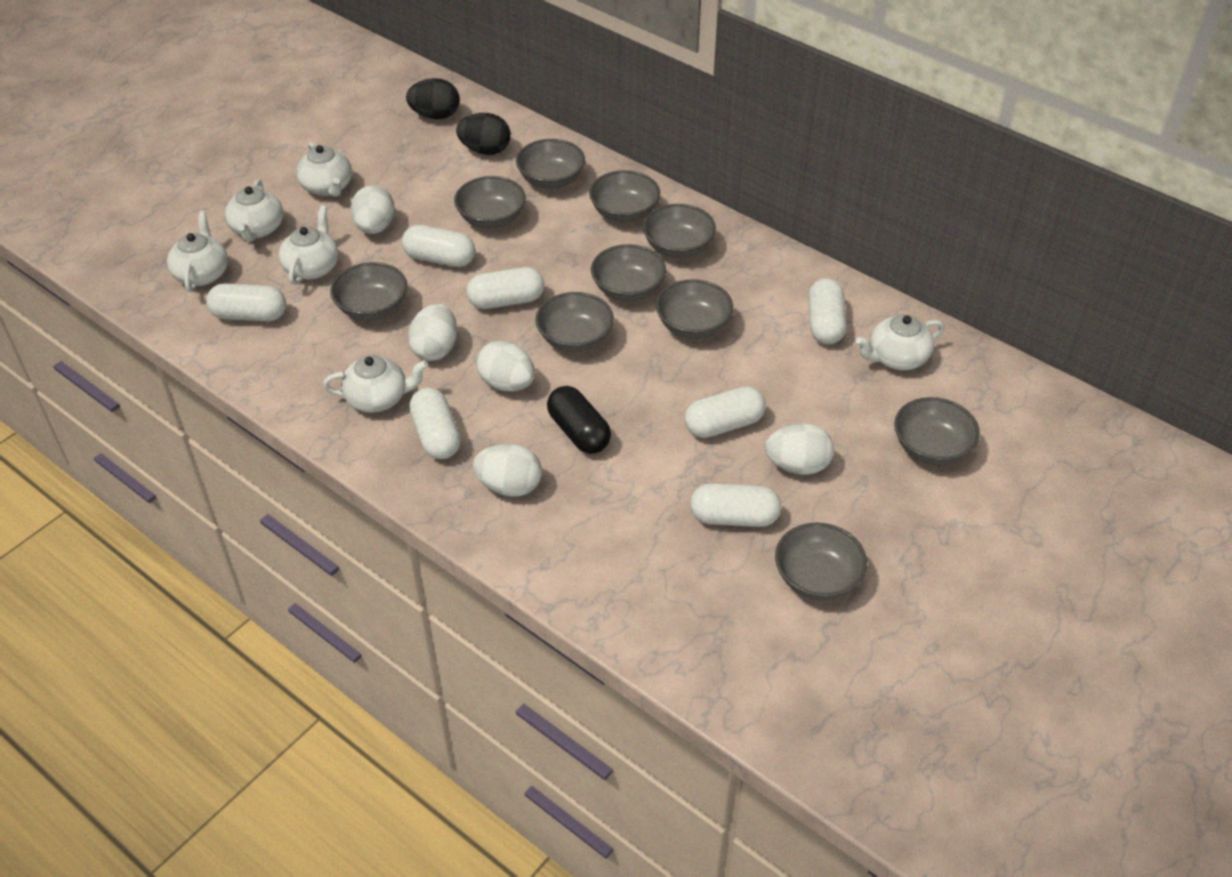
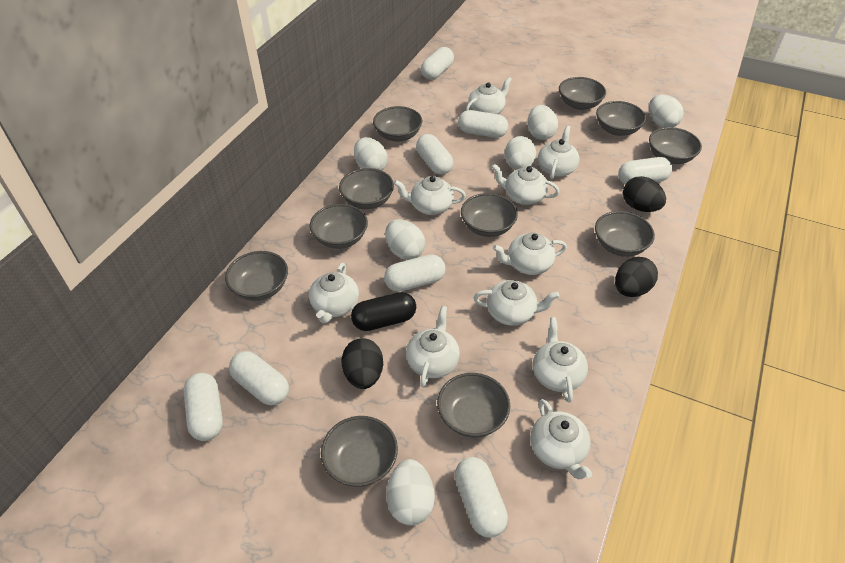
black egg: [406,78,460,119] [456,113,511,155] = 2 -> [342,338,383,389] [615,257,658,297] [623,176,666,212] = 3
grey bowl: [330,262,407,320] [454,176,526,228] [516,139,585,189] [536,292,614,352] [589,170,660,222] [591,244,666,301] [643,204,716,258] [656,279,733,339] [775,523,867,600] [894,397,980,465] = 10 -> [225,251,288,301] [310,204,368,249] [321,416,398,487] [339,168,394,209] [373,106,422,142] [437,373,510,438] [461,193,518,237] [559,77,606,110] [595,211,655,257] [596,101,646,136] [649,127,702,164] = 11
white capsule: [206,283,286,321] [402,225,475,267] [409,388,461,459] [467,267,544,309] [685,386,766,438] [690,483,781,527] [808,278,847,344] = 7 -> [183,373,223,441] [229,351,289,405] [384,254,446,292] [416,134,453,175] [421,47,454,80] [455,457,508,537] [458,110,508,138] [618,157,672,184] = 8
white egg: [350,185,395,234] [408,304,457,361] [473,444,542,497] [476,340,535,391] [765,423,834,475] = 5 -> [354,137,388,171] [385,219,426,260] [387,459,435,526] [505,136,536,170] [527,105,558,140] [649,94,684,128] = 6
white teapot: [167,211,228,292] [225,179,283,242] [279,205,338,285] [296,142,352,197] [323,355,428,413] [856,314,944,370] = 6 -> [309,263,359,324] [394,176,466,215] [406,306,460,387] [466,77,512,114] [474,280,559,326] [492,164,560,205] [493,233,567,275] [530,399,592,479] [533,317,588,403] [538,126,580,179] = 10

